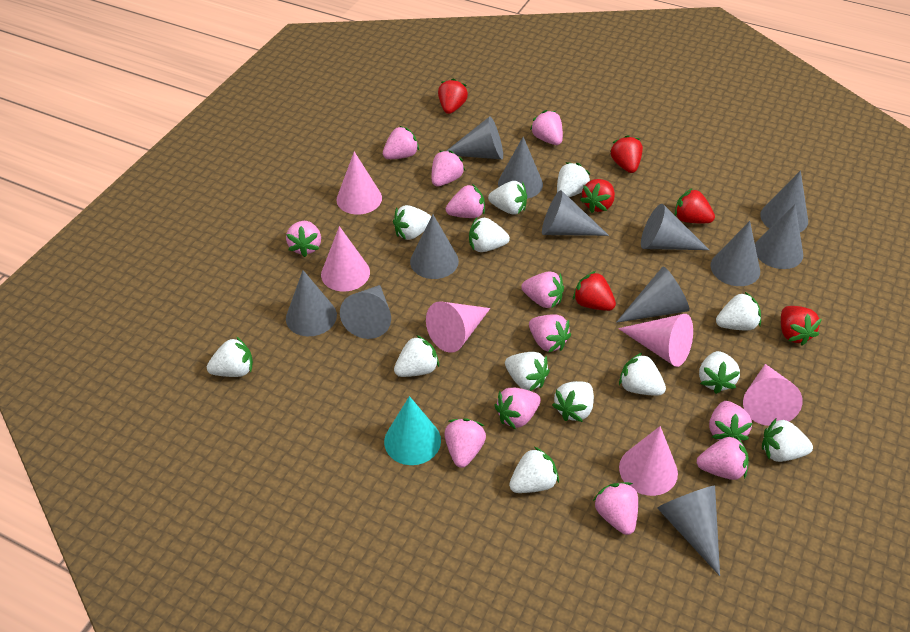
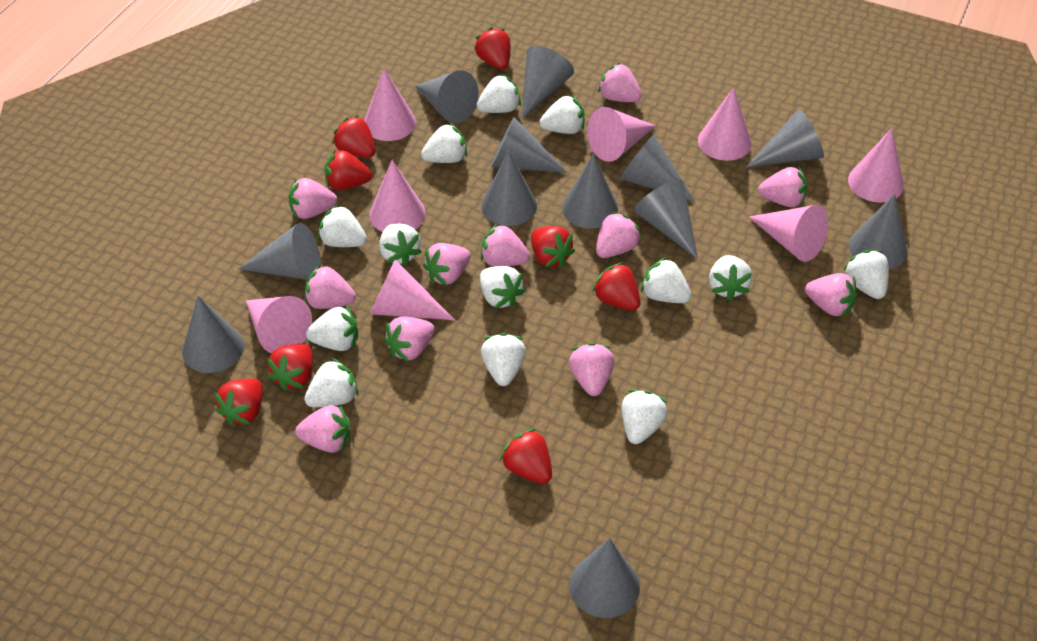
pink cone: [321,226,370,292] [337,152,382,214] [426,301,491,353] [618,314,693,367] [619,426,678,496] [743,364,803,426] = 6 -> [246,296,312,353] [364,68,416,141] [369,160,426,232] [370,260,455,320] [587,107,656,162] [698,87,752,161] [749,205,828,262] [848,128,904,203] = 8
pink strawberry: [286,221,321,257] [383,126,419,159] [432,150,465,187] [444,418,486,468] [446,184,485,218] [495,388,541,429] [521,271,564,309] [529,314,571,353] [530,110,563,145] [593,482,638,535] [697,436,749,480] [709,401,752,440] = 12 -> [289,178,337,219] [295,405,350,453] [305,264,356,309] [384,317,434,362] [423,243,470,286] [481,223,530,266] [569,343,614,396] [596,212,641,258] [598,63,642,102] [758,167,807,207] [805,273,857,317] = 11
red strawberry: [438,78,468,114] [573,271,616,311] [580,179,615,213] [610,135,643,173] [675,189,715,223] [781,306,822,346] = 6 -> [214,378,263,426] [267,344,313,391] [324,150,372,190] [332,115,375,158] [474,27,511,69] [500,429,552,484] [531,226,575,268] [592,262,640,311] = 8
turquoise cone: [384,396,441,465] = 1 -> none = 0

